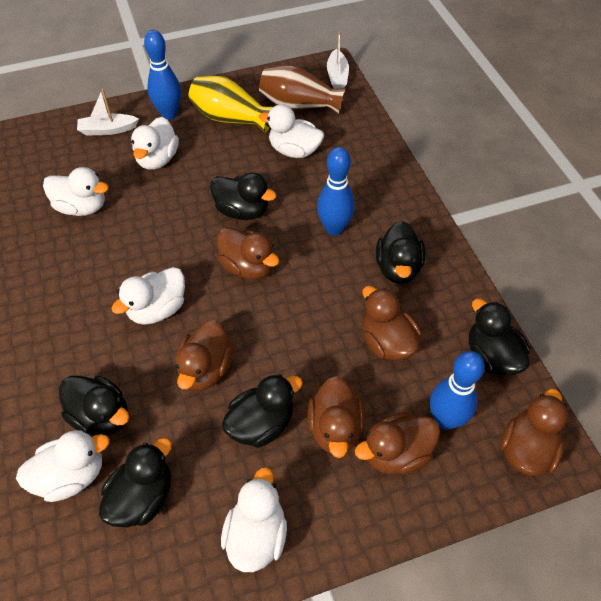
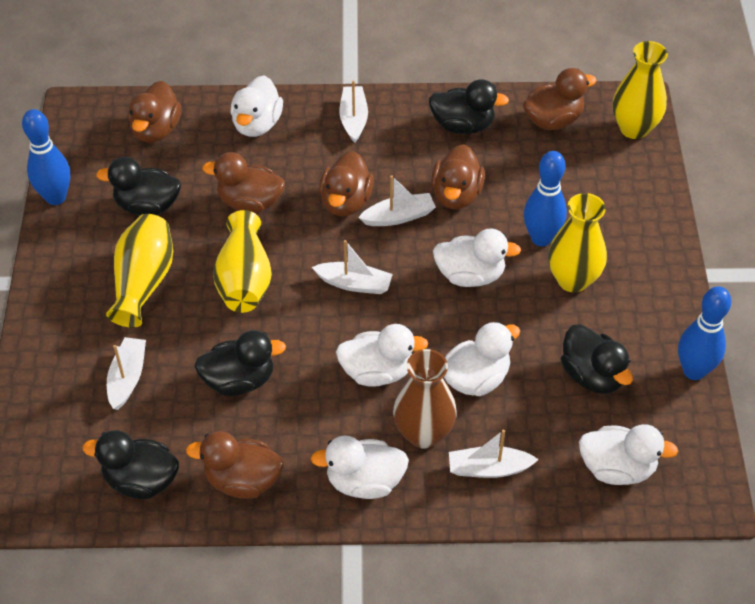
black duck: [59,375,130,436] [99,438,172,527] [210,172,276,220] [222,374,303,448] [376,221,425,284] [469,298,530,376] = 6 -> [83,430,179,499] [96,157,181,215] [195,330,286,396] [429,79,509,134] [561,324,633,394] = 5
white boat: [77,89,139,135] [327,31,349,89] = 2 -> [107,337,146,410] [312,240,393,294] [339,81,368,143] [358,176,436,226] [449,430,539,478] = 5
yellow vase: [189,76,273,133] = 1 -> [106,214,173,328] [213,210,272,313] [548,193,607,293] [613,41,668,139] = 4

